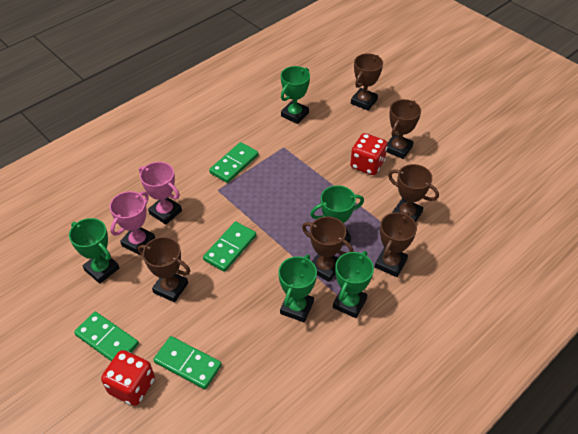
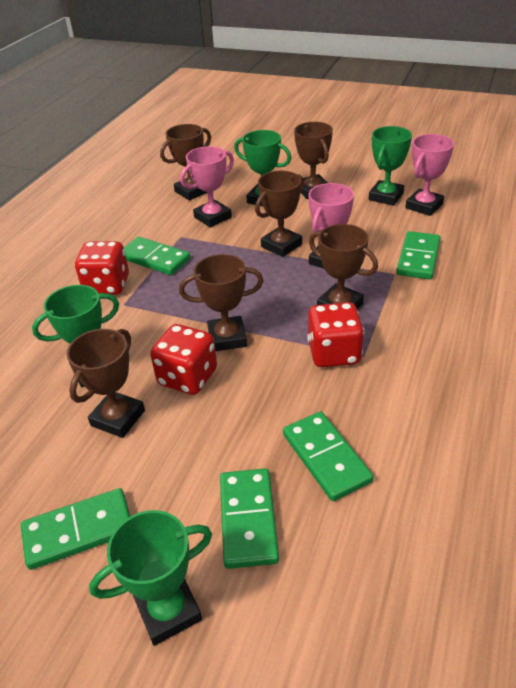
green domino: [74,311,139,361] [153,336,222,389] [203,222,256,272] [209,142,259,183] = 4 -> [21,488,130,570] [124,237,191,275] [220,468,279,569] [283,411,373,501] [396,231,441,279] = 5
green trophy: [69,218,119,284] [278,255,317,322] [281,66,310,124] [310,185,364,243] [333,251,374,318] = 5 -> [32,285,119,387] [89,510,212,646] [234,130,291,206] [369,126,412,206] = 4
pink trophy: [109,191,155,255] [139,162,182,225] = 2 -> [180,146,234,228] [308,183,354,268] [405,134,454,216] = 3
red dice: [101,350,155,406] [350,133,387,175] = 2 -> [75,241,129,295] [150,324,217,395] [307,302,364,367] = 3

